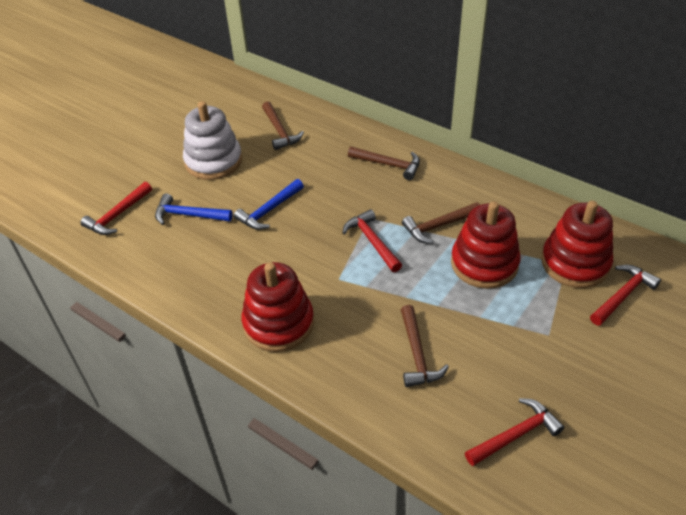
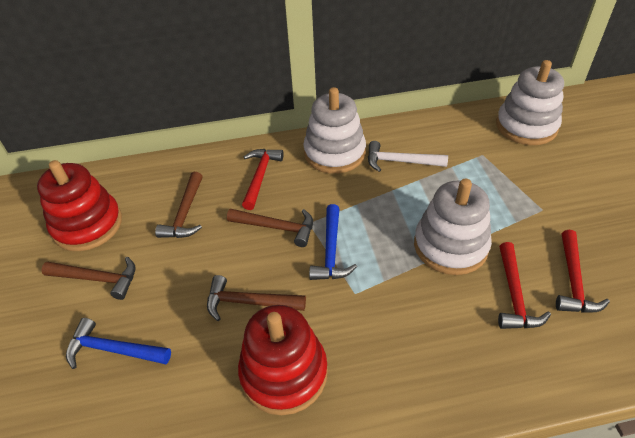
red hammer: [80,182,152,235] [342,209,402,272] [465,398,565,466] [590,265,661,326] = 4 -> [242,149,284,210] [498,242,551,329] [556,230,610,313] = 3
red stacking toy: [242,262,314,352] [451,202,521,289] [541,201,613,288] = 3 -> [37,160,122,251] [238,305,328,415] = 2
white hammer: none = 0 -> [368,141,448,172] = 1
white stacking toy: [183,101,242,180] = 1 -> [303,87,366,174] [414,179,492,275] [496,60,564,145] = 3

